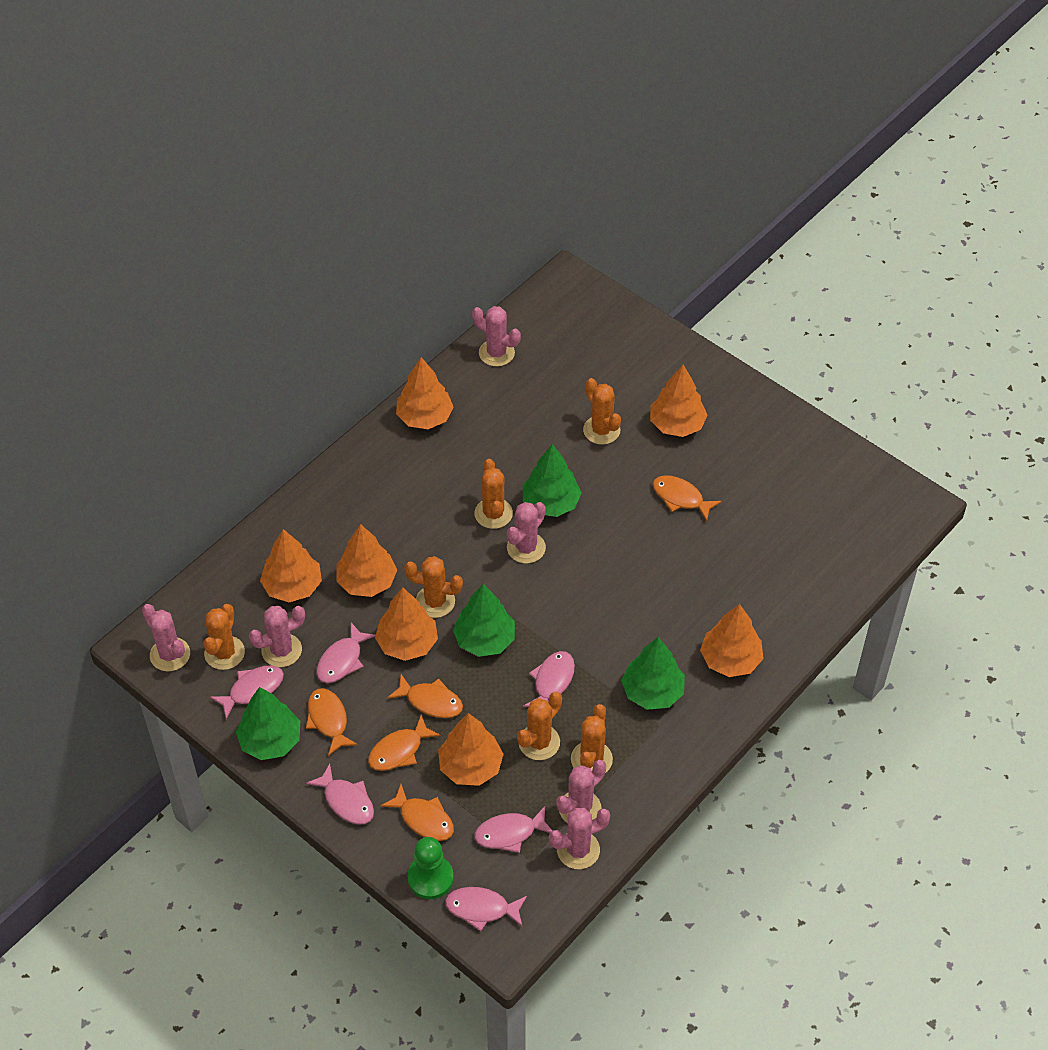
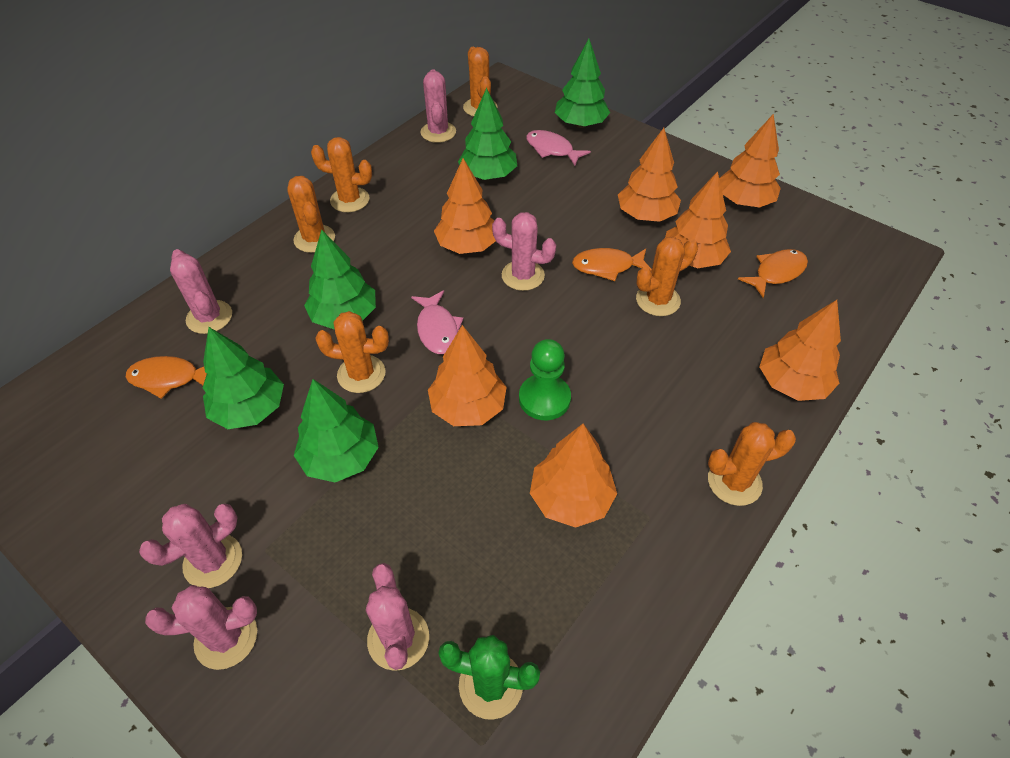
green cactus: none = 0 -> [439,635,540,720] = 1
green tree: [236,687,300,760] [453,584,515,657] [523,444,582,517] [621,637,685,710] = 4 -> [203,327,284,429] [294,379,379,482] [304,230,376,329] [458,88,517,180] [555,39,610,128] = 5
orange fish: [306,688,358,756] [368,715,441,771] [381,784,454,841] [387,674,463,718] [653,475,721,521] = 5 -> [126,356,207,399] [572,248,652,281] [738,249,808,298] = 3
pink fish: [210,665,284,719] [306,764,374,825] [316,623,376,683] [445,887,527,931] [474,806,552,853] [523,651,575,707] = 6 -> [411,290,463,354] [526,130,591,166] = 2

